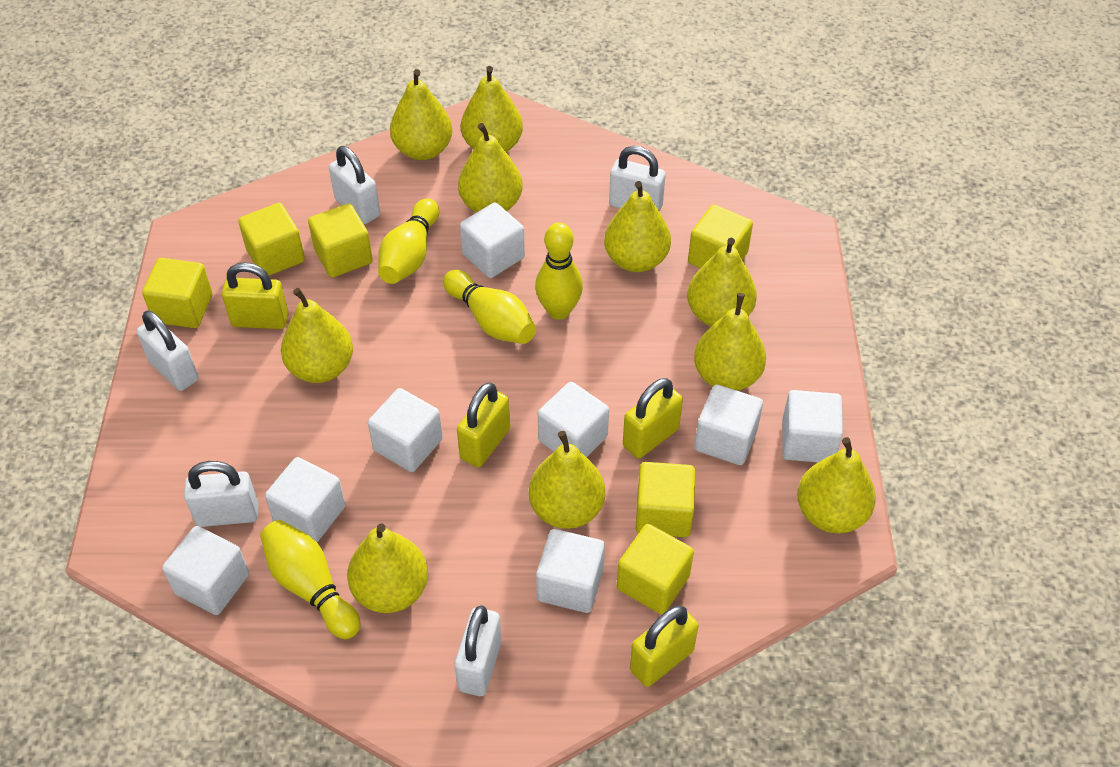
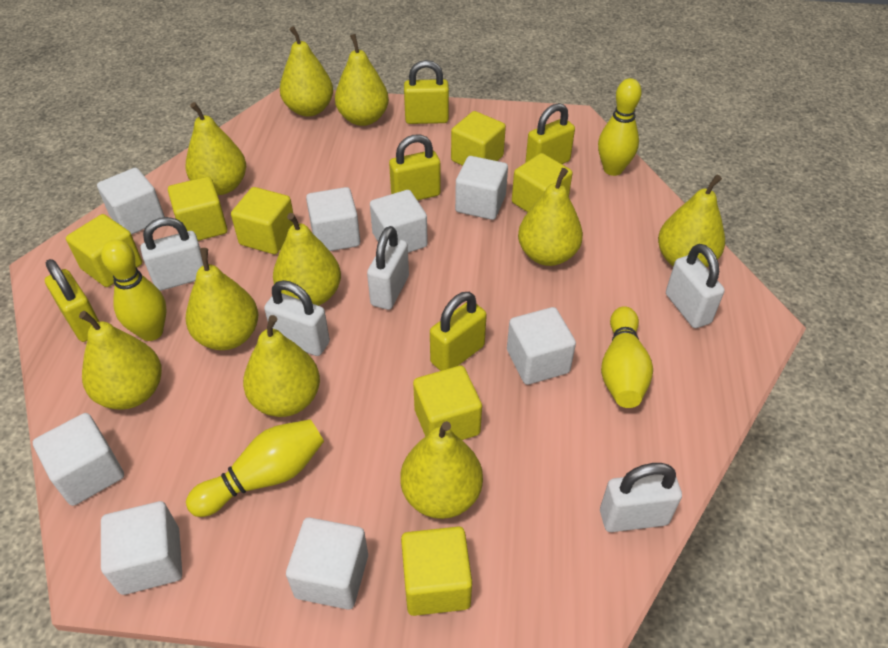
yellow cube: [142,258,213,328] [238,203,305,276] [308,204,373,278] [617,524,694,614] [635,462,695,537] [688,205,753,268] = 6 -> [66,214,142,287] [168,177,227,241] [231,187,294,254] [401,526,472,616] [413,365,482,440] [451,111,506,166] [512,153,573,212] = 7
yellow padlock: [222,262,289,329] [457,382,510,467] [623,378,683,458] [630,606,699,687] = 4 -> [45,259,99,342] [389,134,441,200] [404,60,449,124] [430,292,487,371] [525,103,575,164] = 5

